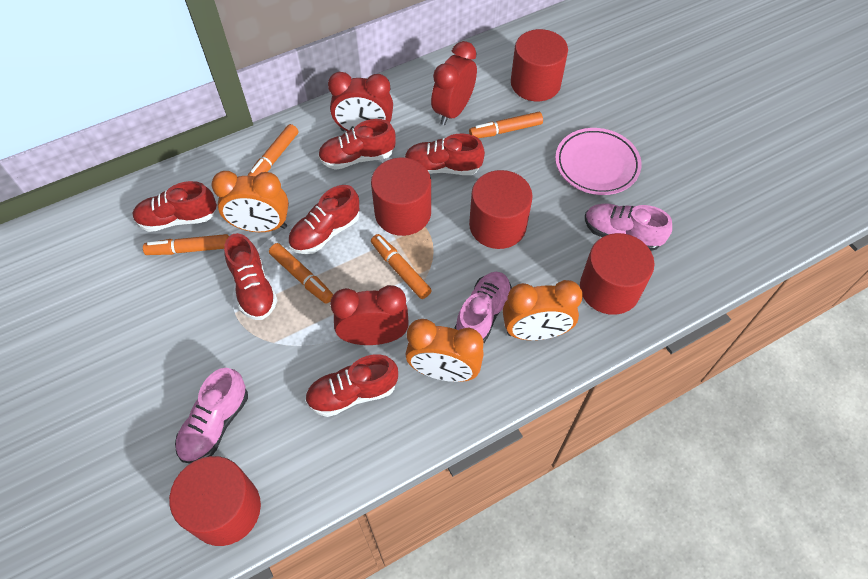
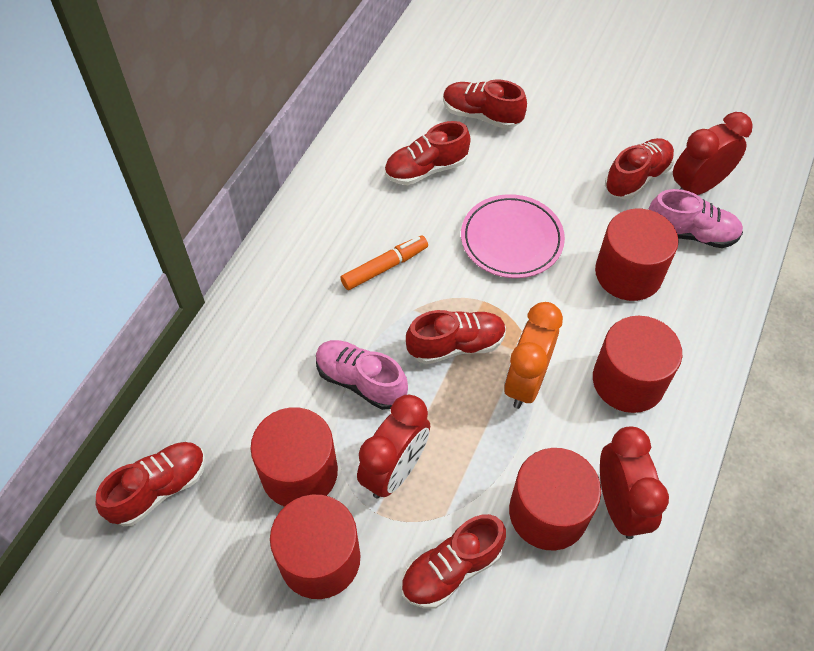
orange clock: [211,171,289,232] [405,319,484,382] [503,280,583,340] = 3 -> [504,302,563,409] = 1
orange marker: [143,234,229,255] [247,124,298,176] [269,243,333,304] [371,234,432,299] [469,112,543,138] = 5 -> [341,235,428,290] = 1
pink shoe: [175,368,248,464] [455,272,512,344] [585,203,672,251] = 3 -> [316,340,408,410] [648,189,743,248] = 2

